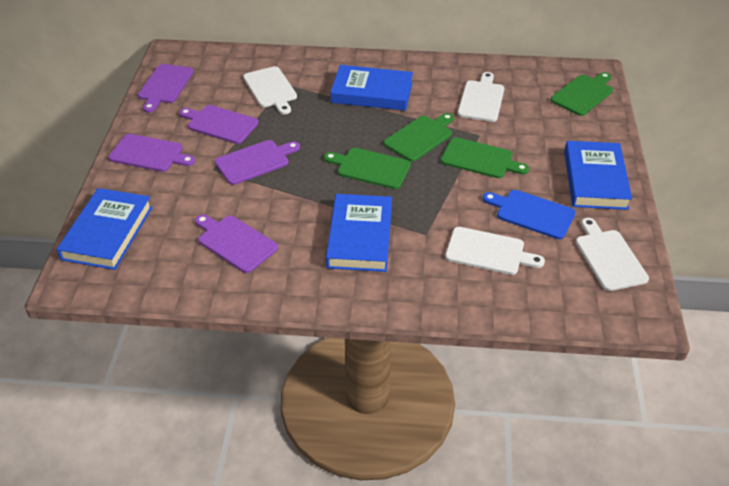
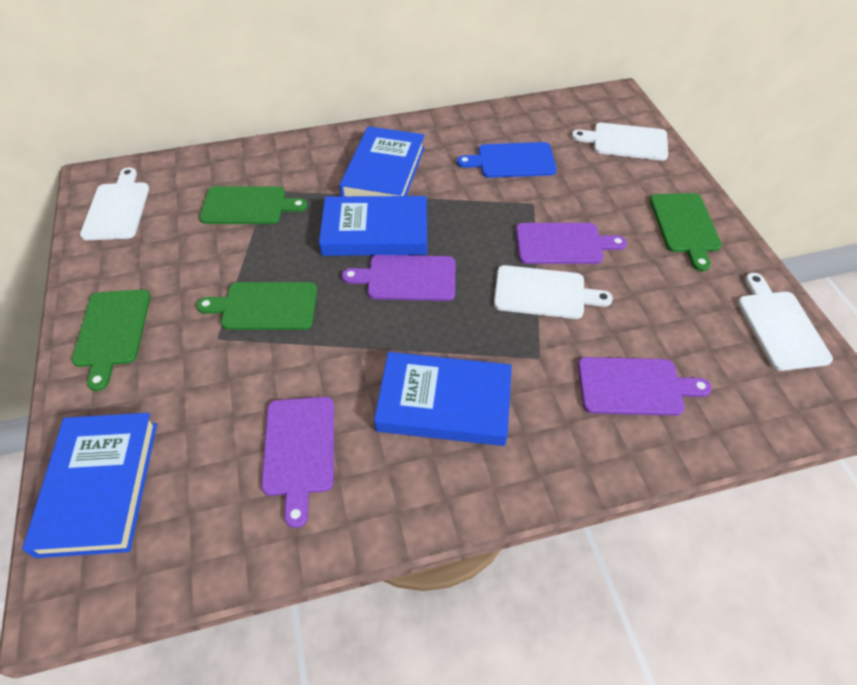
purple cutting board: [108,134,195,172] [138,64,194,113] [179,105,259,144] [195,214,278,273] [215,140,300,185] = 5 -> [261,397,334,528] [342,255,455,301] [516,223,627,264] [578,357,712,416] = 4

